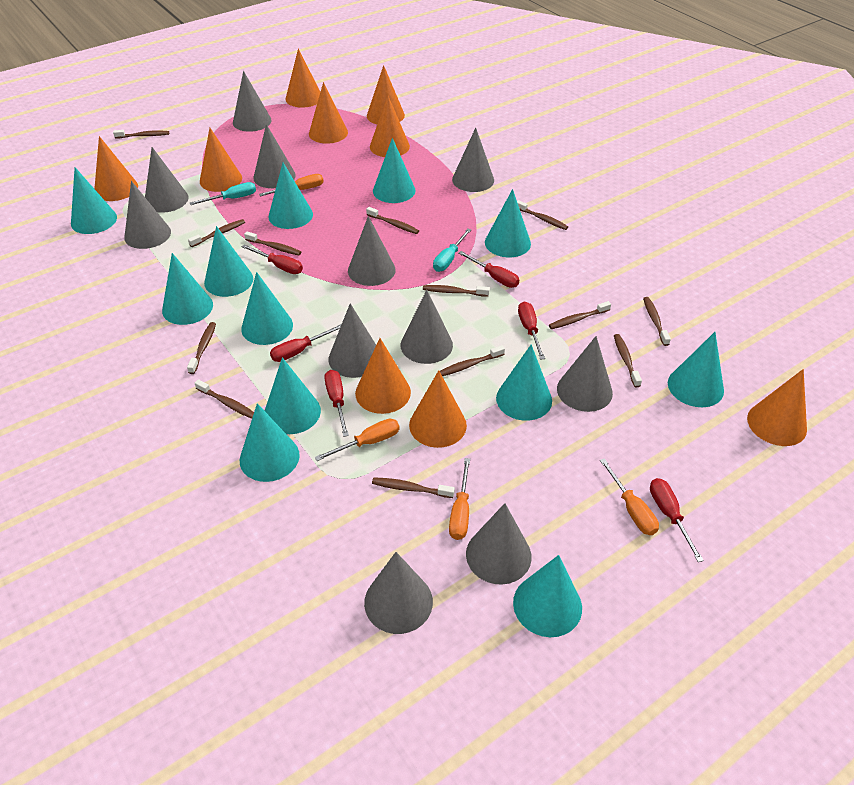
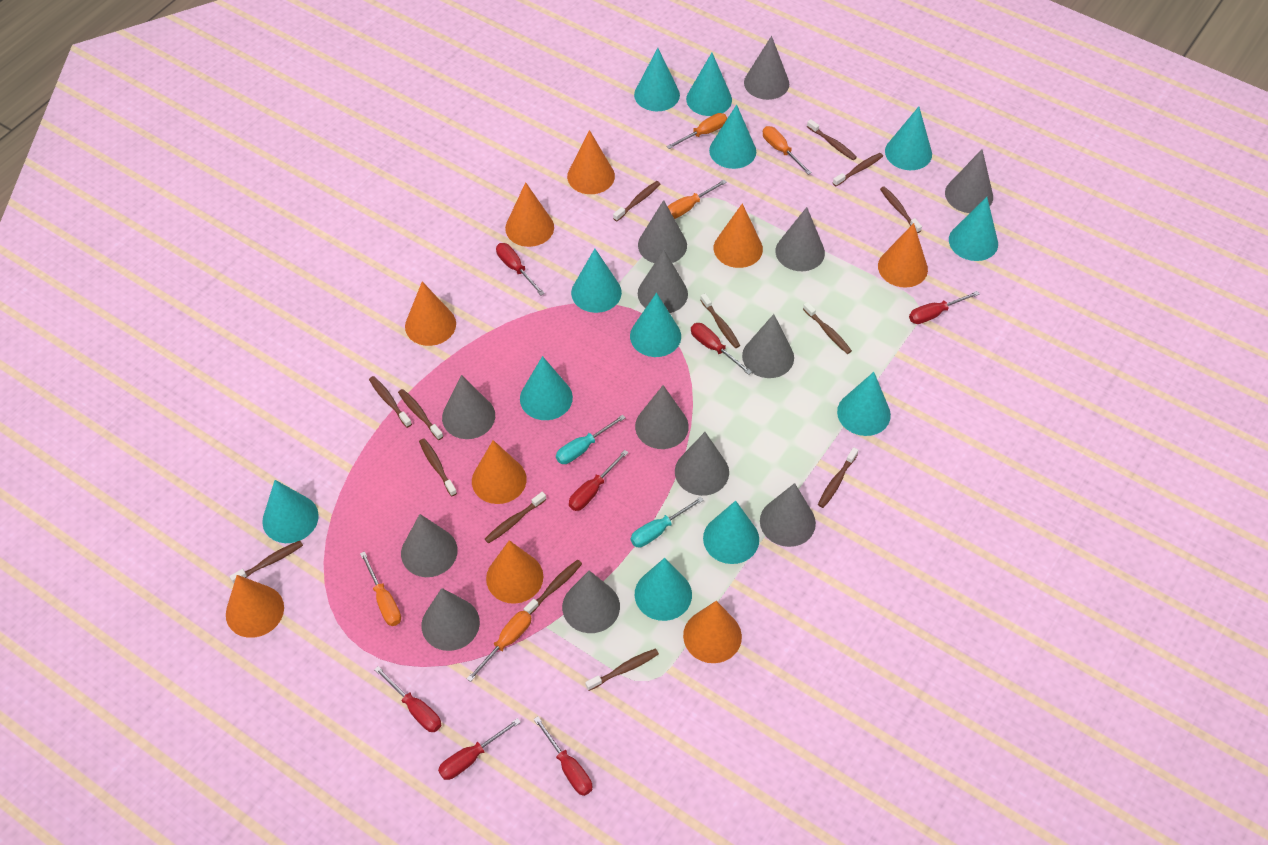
brown toothbrush: [113,130,169,138] [187,322,216,374] [188,219,245,247] [195,379,254,419] [244,231,301,255] [366,207,419,234] [372,477,455,498] [423,285,490,297] [440,345,505,376] [517,200,568,230] [549,301,611,329] [614,334,642,387] [643,297,671,346] = 13 -> [230,541,303,583] [369,376,412,428] [398,389,443,440] [419,438,457,496] [485,492,547,544] [524,560,582,615] [585,649,659,691] [613,181,660,221] [700,293,740,348] [803,302,852,354] [807,119,857,160] [818,447,858,508] [833,153,883,186] [880,186,922,233] = 14
grey cone: [124,181,171,249] [145,147,189,213] [233,71,272,132] [253,124,296,188] [328,303,376,378] [348,216,396,286] [364,552,433,634] [401,290,453,364] [452,128,494,192] [466,503,532,584] [557,336,613,412] = 11 -> [401,514,458,577] [421,588,480,651] [442,375,495,439] [562,571,620,633] [635,385,689,449] [638,200,687,263] [638,250,688,313] [675,432,729,496] [742,314,794,378] [744,36,789,100] [760,483,816,547] [776,207,825,271] [945,149,993,213] = 13
orange screwdriver: [259,174,324,196] [315,419,400,461] [449,458,470,540] [600,458,659,535] = 4 -> [360,551,401,626] [467,611,531,682] [666,113,727,149] [667,180,727,219] [763,126,812,175] = 5
red screwdriver: [242,244,303,274] [270,324,342,362] [325,370,349,437] [458,251,519,288] [518,302,545,360] [650,478,704,562] = 6 -> [374,666,441,732] [438,718,521,780] [496,243,545,295] [534,717,592,796] [569,450,629,511] [691,323,752,375] [909,291,980,324] = 7

